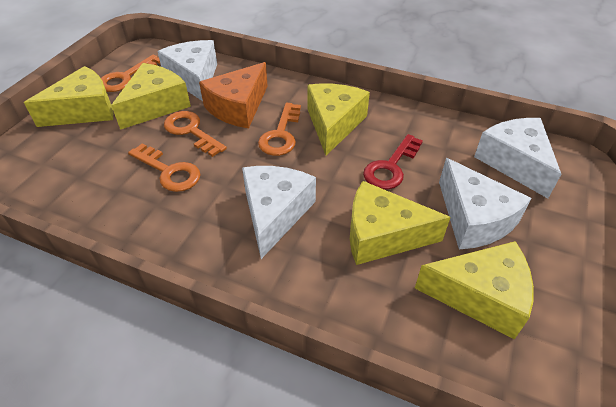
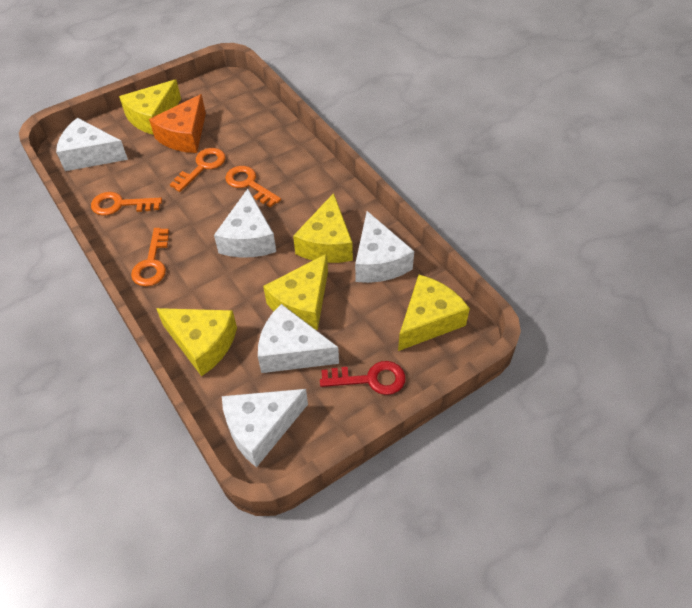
white cheese: [157,40,217,101] [242,166,316,259] [439,158,531,249] [474,118,561,198] = 4 -> [56,118,128,171] [214,189,276,258] [222,389,308,468] [258,304,339,373] [355,211,414,283] = 5

